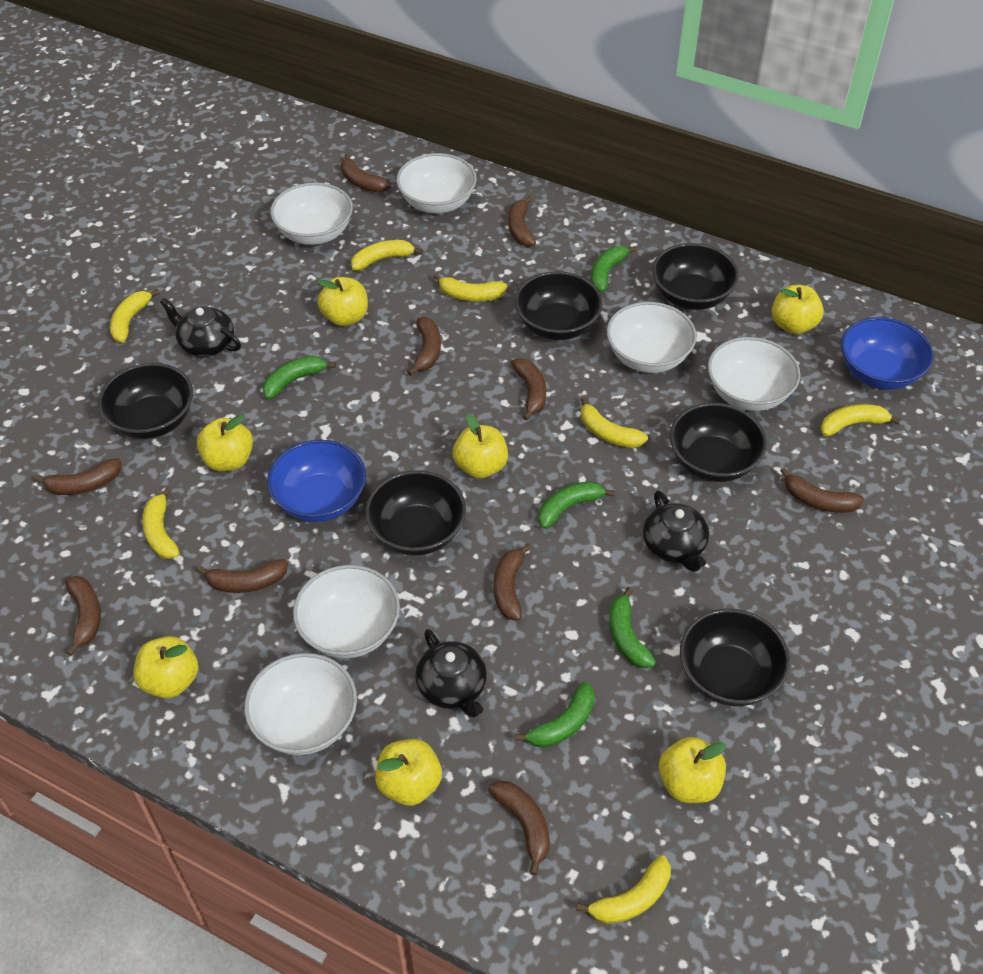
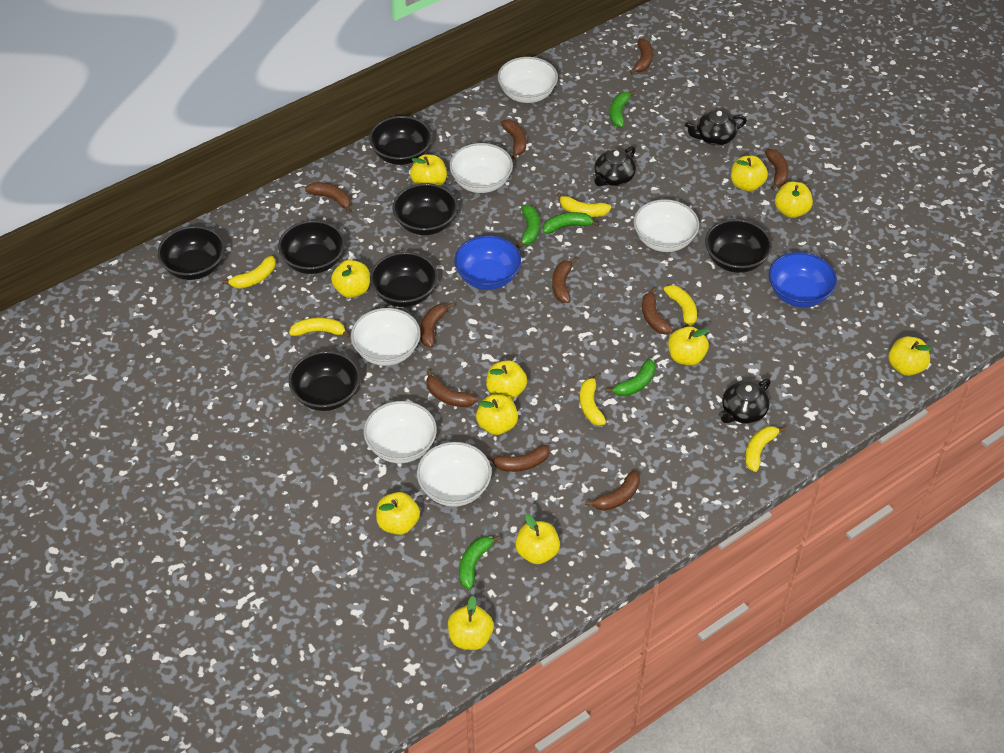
black bowl: [98,363,193,439] [365,470,466,556] [515,271,603,340] [652,243,739,310] [670,403,767,482] [680,609,790,706] = 6 -> [157,226,225,280] [278,220,345,274] [289,351,360,411] [369,116,432,165] [370,252,438,307] [392,183,458,235] [705,219,772,273] = 7
yellow apple: [134,636,198,698] [197,414,253,471] [317,277,368,326] [375,739,442,806] [453,414,508,479] [659,737,726,803] [772,285,824,334] = 7 -> [331,260,370,298] [376,492,420,535] [410,155,447,186] [448,596,494,650] [476,395,518,435] [486,360,527,400] [515,514,560,564] [668,326,709,366] [731,156,768,192] [775,182,813,218] [888,336,932,376] = 11
yellow banana: [110,289,160,343] [142,487,180,559] [351,240,423,271] [433,273,507,301] [576,855,671,924] [581,397,648,448] [820,404,901,436] = 7 -> [222,256,276,289] [289,317,350,338] [556,192,611,217] [580,373,606,425] [664,285,697,327] [745,426,786,472] = 6

